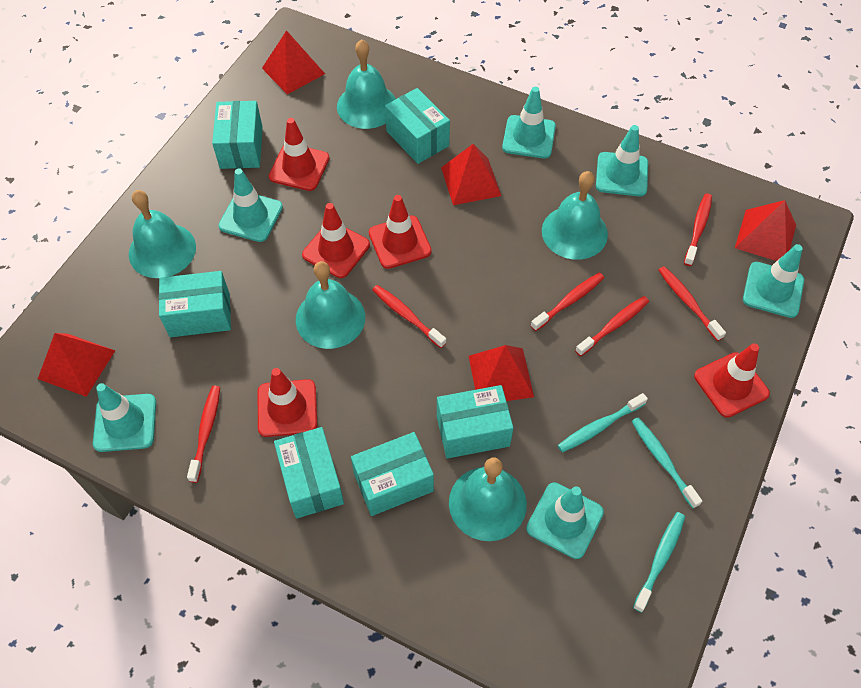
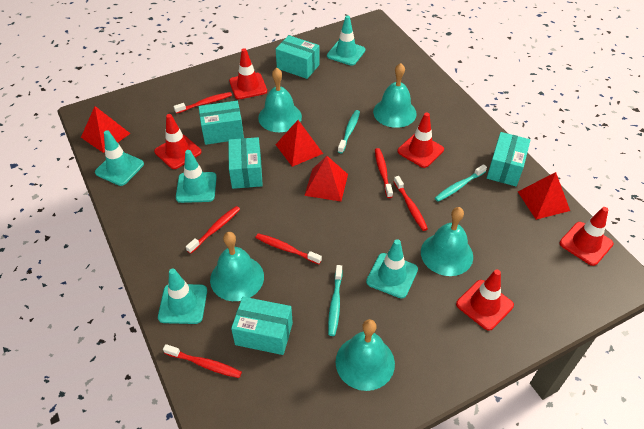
red pyramid: [38,333,115,397] [262,30,325,94] [441,144,501,205] [469,345,534,401] [735,200,796,261] = 5 -> [81,106,131,153] [276,120,323,167] [304,156,348,201] [518,172,570,220] = 4
turquoise box: [159,271,231,337] [212,101,263,169] [274,427,344,519] [351,432,434,516] [385,88,450,164] [437,385,514,459] = 6 -> [199,101,244,145] [228,137,263,189] [231,297,293,355] [276,35,320,79] [487,132,530,186] = 5
turquoise traffic cone: [93,383,156,452] [218,168,283,242] [502,87,556,158] [526,482,604,559] [596,125,648,197] [743,244,804,318] = 6 -> [95,130,144,186] [158,268,207,324] [176,150,217,203] [327,16,366,66] [366,239,418,298] = 5

